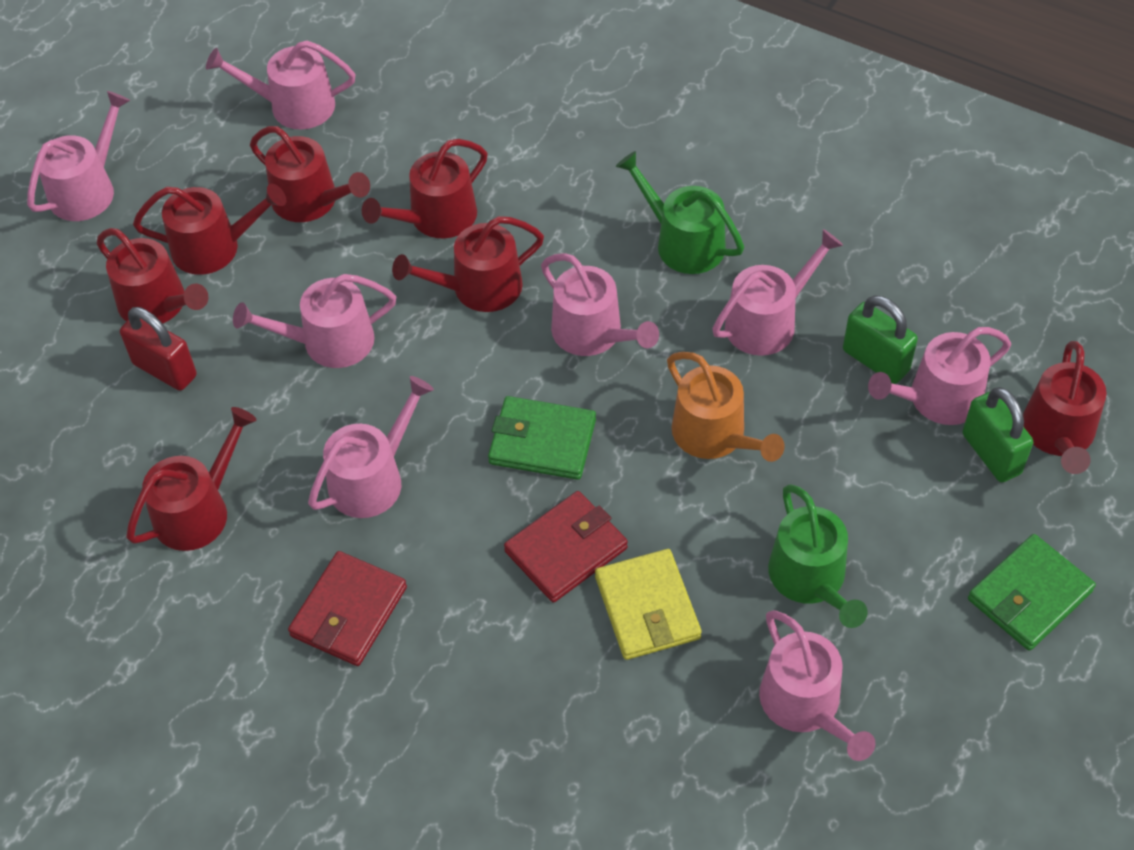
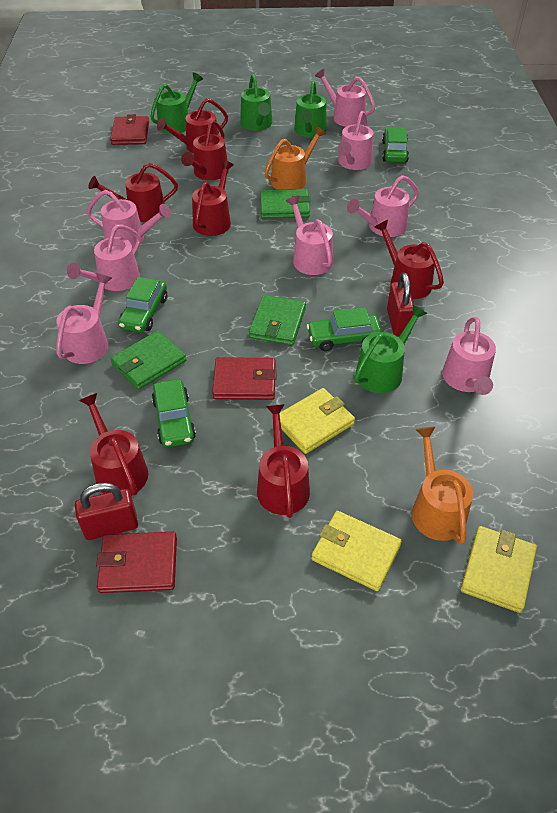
green car: none = 0 -> [118,277,167,333] [152,379,196,447] [307,307,383,351] [382,127,409,163] = 4
green padlock: [843,295,918,384] [962,387,1033,482] = 2 -> none = 0
green wallet: [488,396,596,480] [968,534,1096,651] = 2 -> [111,331,186,389] [249,295,306,345] [261,189,311,218] = 3
green watering can: [616,151,744,274] [768,484,868,628] = 2 -> [150,73,203,134] [240,74,272,131] [294,80,327,137] [354,305,427,393] = 4
orange watering can: [667,352,785,462] = 1 -> [265,126,326,190] [412,427,473,544] = 2
red padlock: [120,307,197,391] = 1 -> [75,482,138,540] [387,273,414,336] = 2
red wallet: [288,551,407,666] [504,491,628,603] = 2 -> [96,532,177,593] [110,114,149,145] [212,357,277,400] = 3
yellow wallet: [595,549,702,660] = 1 -> [279,388,355,454] [311,511,402,591] [461,526,537,613] = 3

